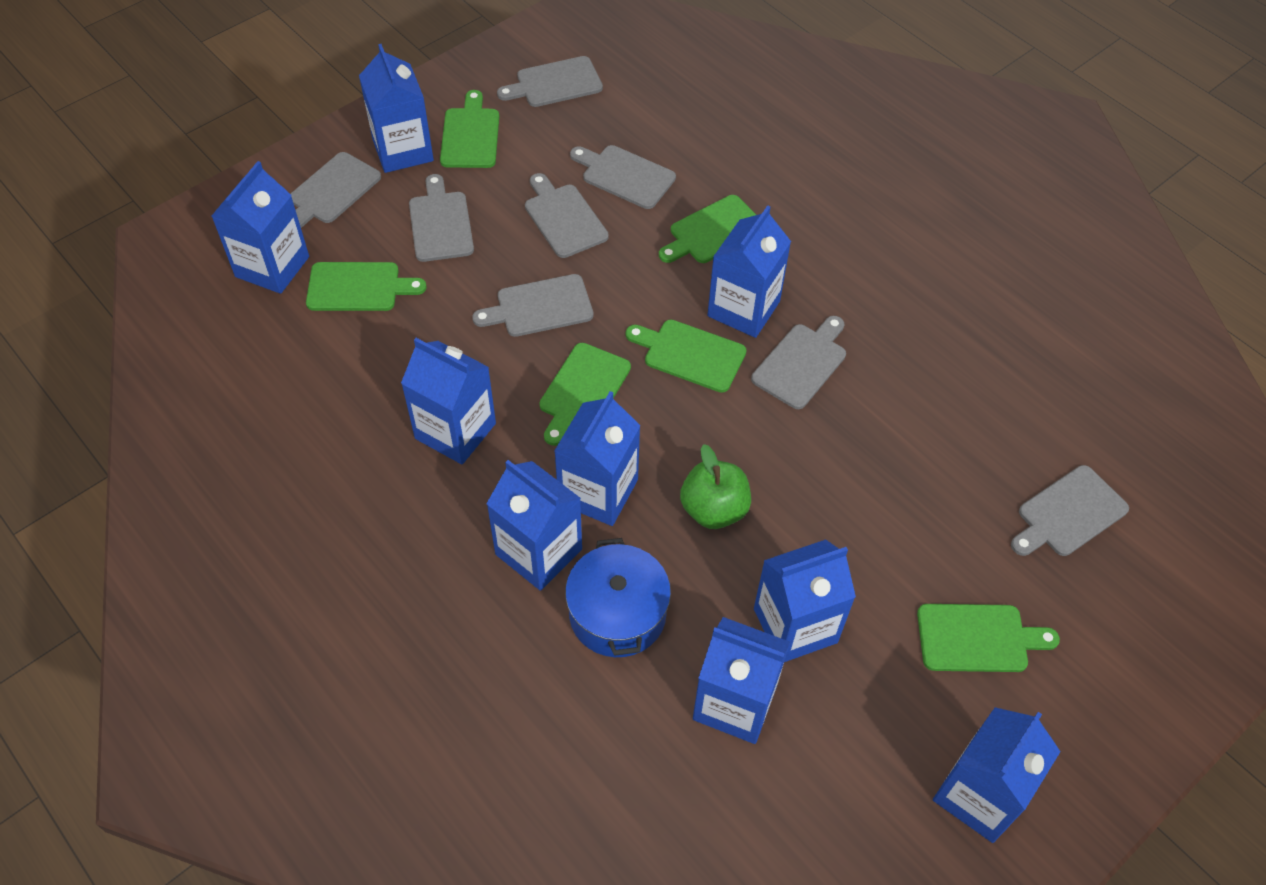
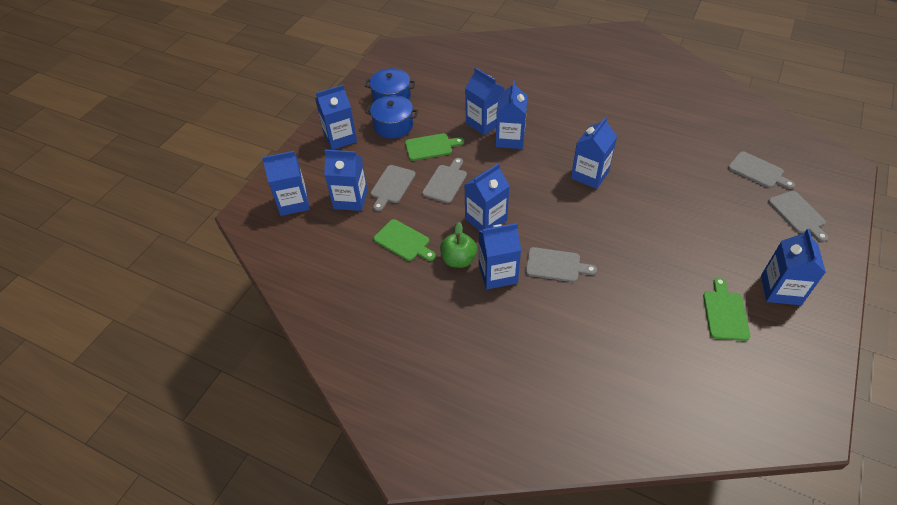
blue pot: [565,538,671,657] = 1 -> [365,68,415,102] [366,95,418,138] = 2
green cutting board: [306,262,427,311] [440,90,499,168] [539,343,631,446] [626,320,746,393] [659,195,756,263] [917,604,1060,672] = 6 -> [374,219,436,261] [405,133,464,161] [703,277,750,341] = 3
grey cutting board: [291,152,381,228] [409,174,474,262] [472,274,594,337] [497,56,603,107] [525,173,609,258] [570,145,676,209] [751,316,846,409] [1011,465,1129,556] = 8 -> [371,165,416,212] [422,158,467,203] [526,247,597,282] [728,151,795,189] [768,191,828,242] = 5

